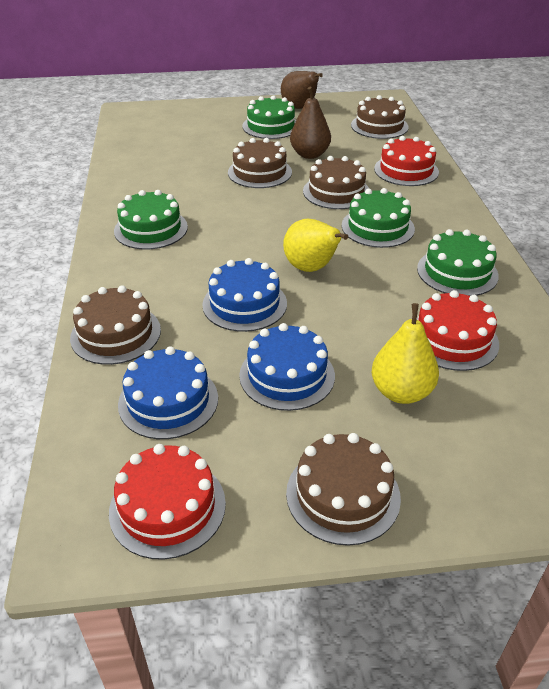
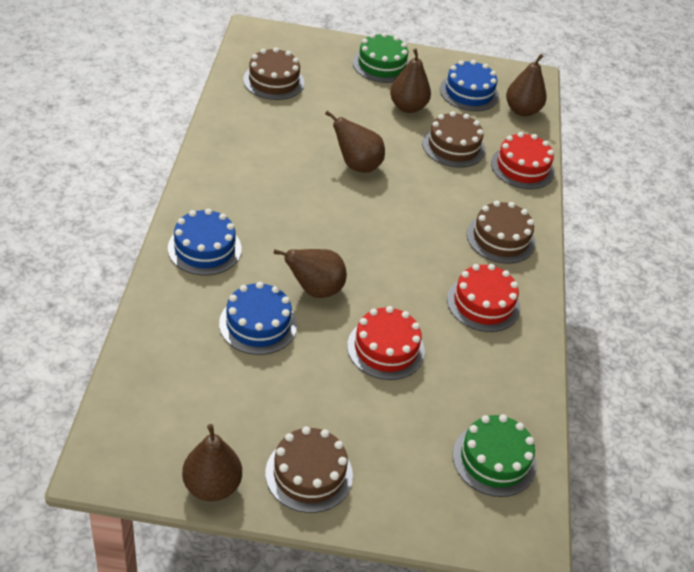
brown cake: [70,285,161,365] [228,138,292,188] [286,433,401,546] [303,156,369,209] [351,95,409,139] = 5 -> [243,47,304,100] [265,426,353,513] [422,111,485,168] [467,201,535,264] = 4
brown pear: [281,71,323,109] [290,86,331,159] = 2 -> [182,424,242,501] [274,249,347,298] [325,111,385,173] [390,48,431,113] [506,54,547,116] = 5
green cake: [114,190,188,250] [242,95,296,139] [342,188,415,248] [417,229,499,296] = 4 -> [353,32,409,83] [453,414,537,497] = 2
yellow pear: [283,218,348,272] [372,303,439,404] = 2 -> none = 0

